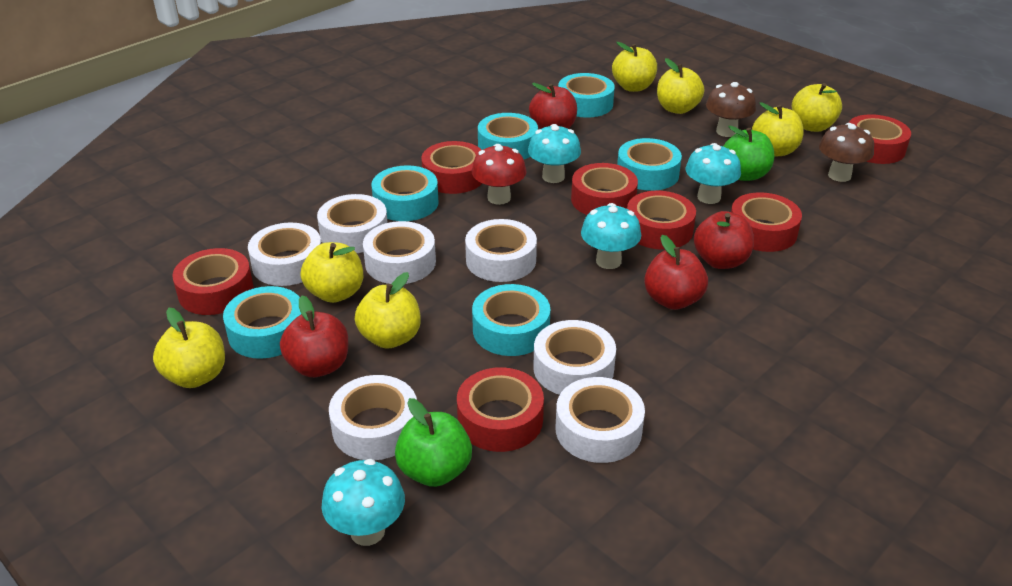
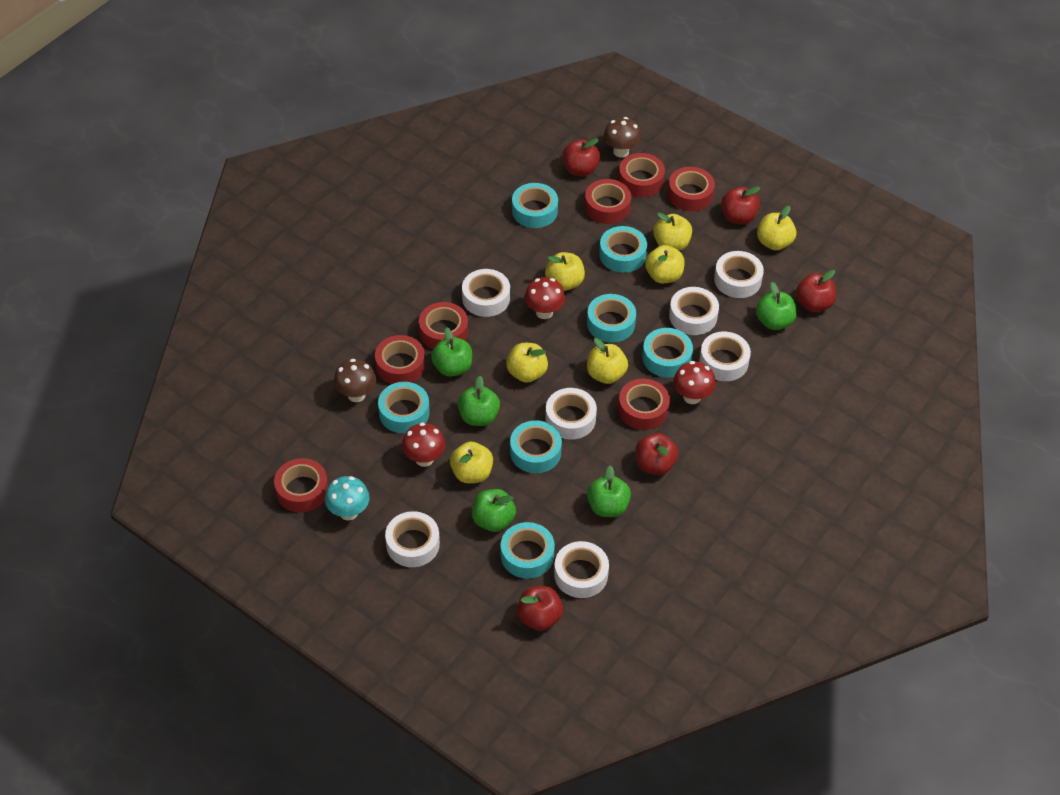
green apple: [395,398,472,487] [723,125,774,181] = 2 -> [431,327,472,377] [458,376,500,426] [472,489,516,532] [587,465,631,517] [756,282,796,330] = 5
red apple: [280,296,348,377] [529,83,577,129] [644,235,708,310] [694,211,754,269] = 4 -> [517,586,563,631] [562,138,600,176] [635,433,678,475] [721,186,760,224] [796,270,836,312] = 5
red mushroom: [472,144,526,205] = 1 -> [402,422,446,467] [525,277,565,319] [673,361,716,404] = 3
turquoise mushroom: [322,459,405,546] [528,124,581,183] [581,203,641,269] [686,143,741,204] = 4 -> [325,476,370,520] = 1
turquoise tape: [223,286,301,359] [372,165,439,221] [472,284,550,356] [478,113,538,159] [558,73,615,118] [617,138,682,191] = 6 -> [378,382,430,433] [501,522,555,579] [510,420,562,473] [512,183,558,228] [587,294,636,343] [599,226,647,273] [642,328,693,378] = 7

